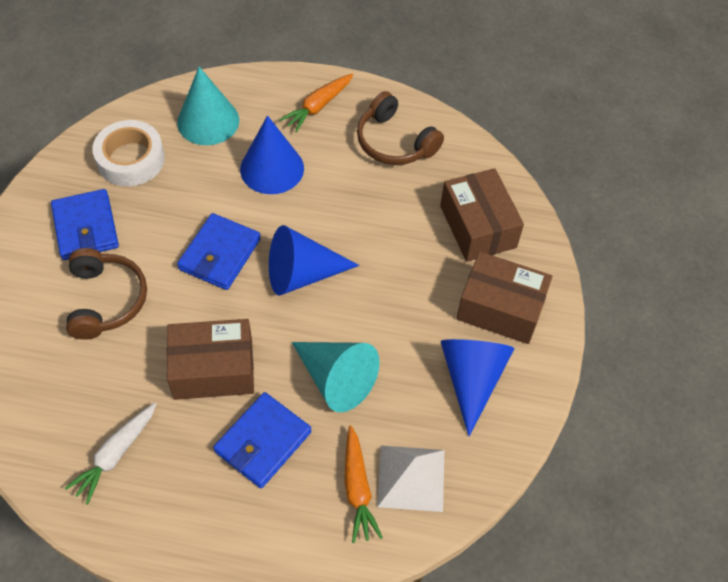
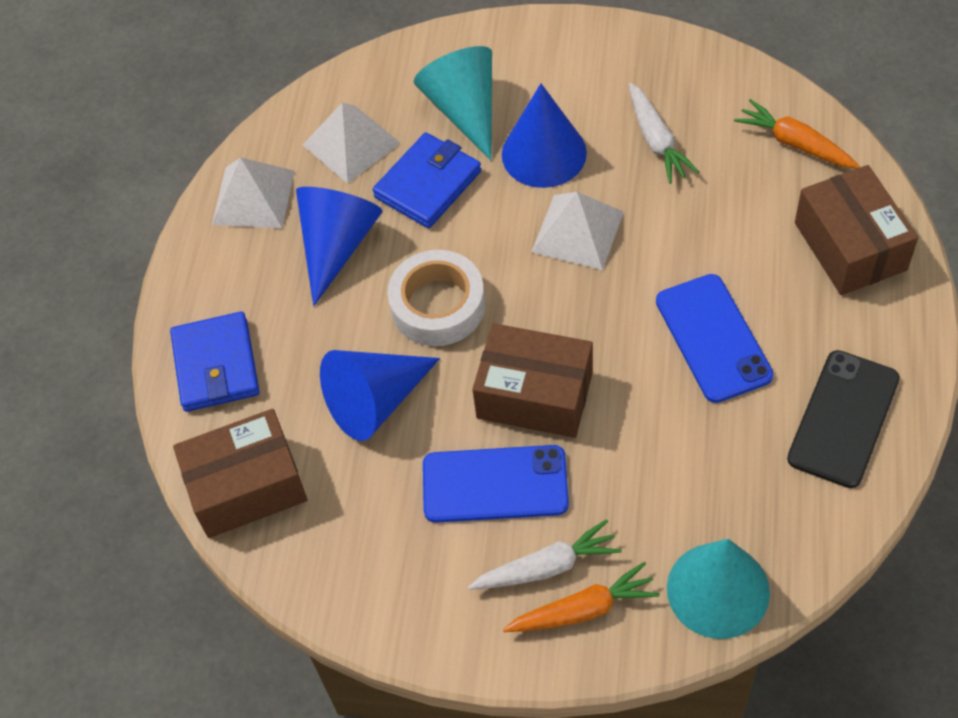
black phone: none = 0 -> [787,350,900,488] = 1
blue phone: none = 0 -> [423,445,569,523] [656,274,774,403] = 2
blue wallet: [51,189,119,260] [177,213,261,290] [213,392,312,488] = 3 -> [170,311,260,412] [373,133,481,228] = 2
brown headphones: [66,248,147,340] [357,91,444,165] = 2 -> none = 0
white carrot: [65,403,156,504] = 1 -> [468,519,621,590] [629,83,699,184] = 2
white pyramid: [377,445,444,512] = 1 -> [212,157,294,228] [303,103,400,184] [531,192,624,270] = 3

